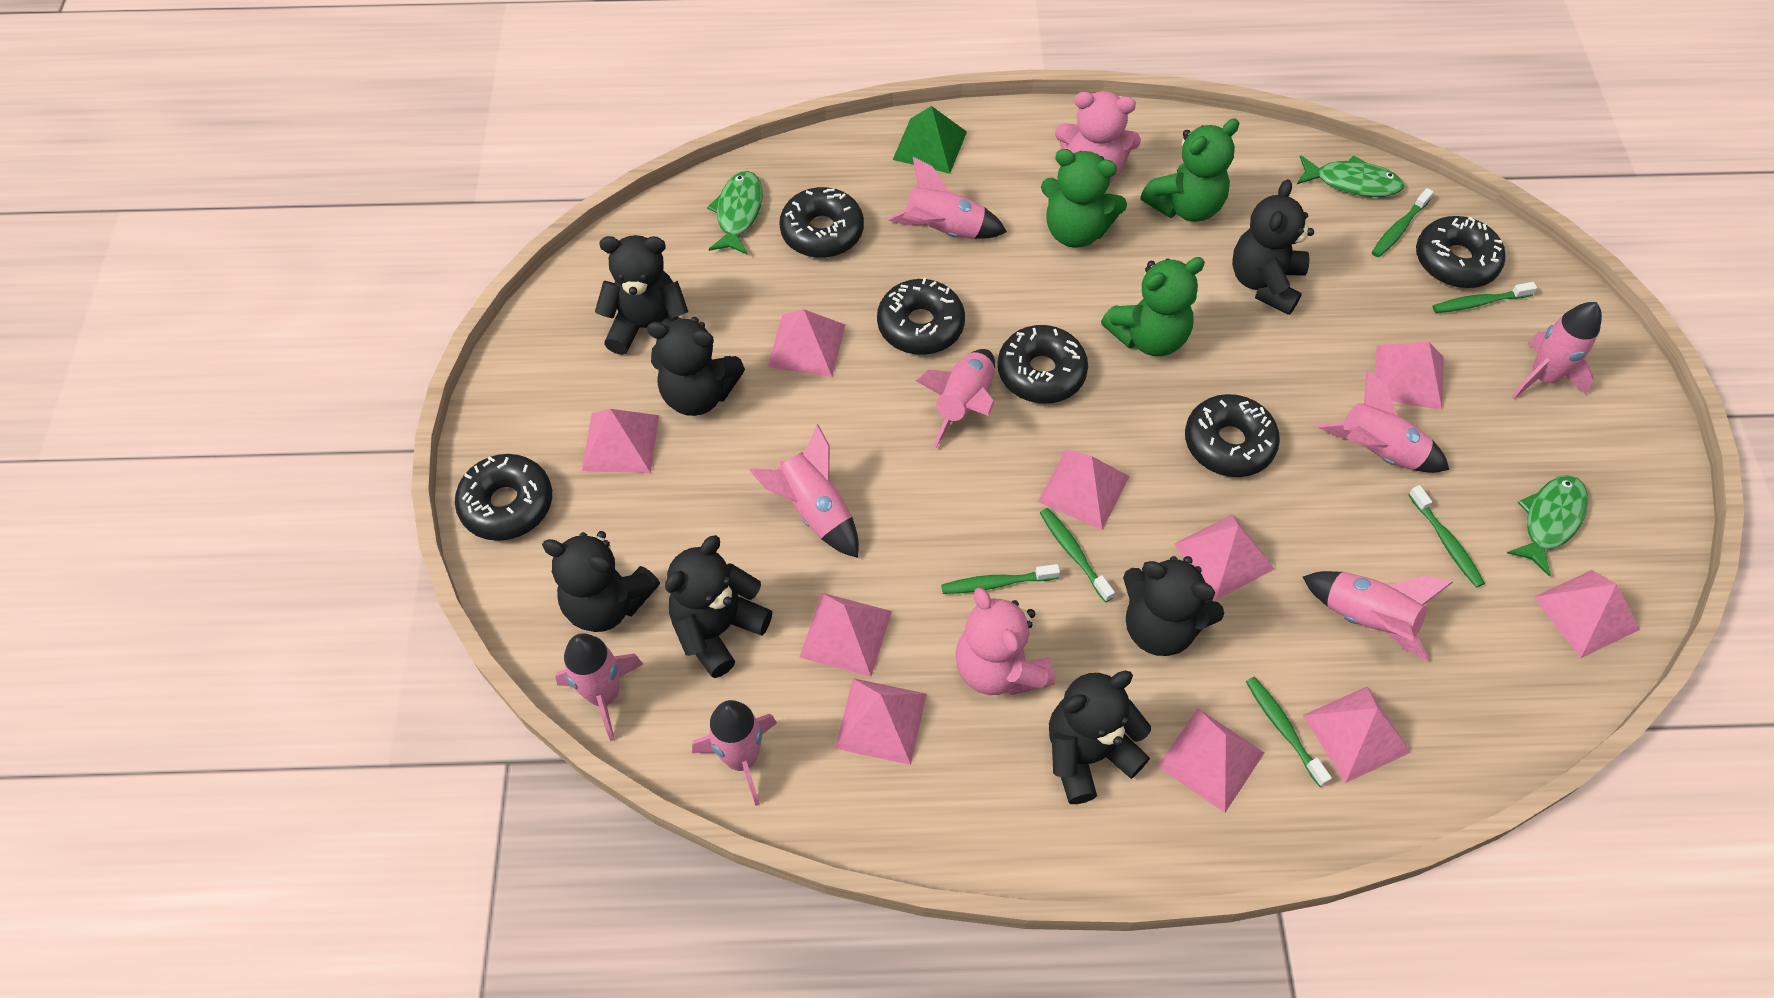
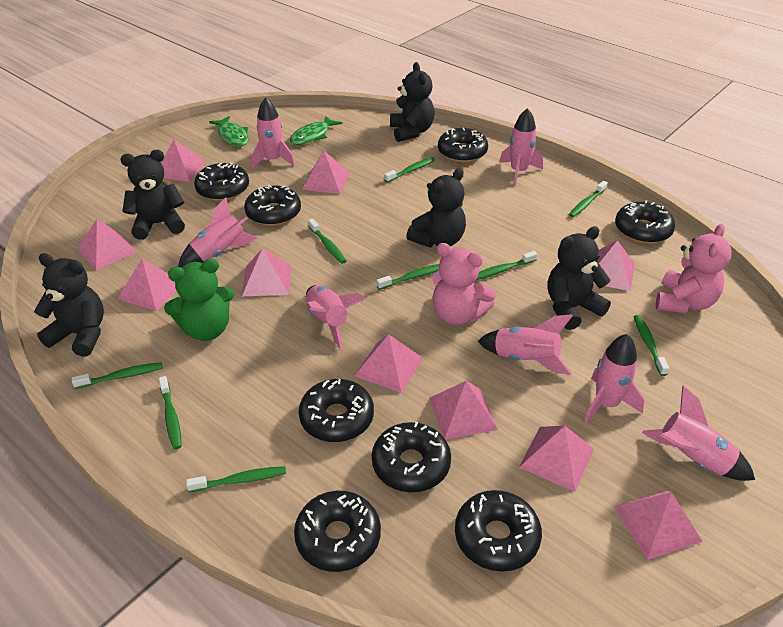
black donut: [455,454,552,541] [779,187,864,258] [877,278,965,355] [998,325,1088,403] [1185,394,1280,477] [1416,216,1506,288] = 6 -> [194,162,249,201] [244,185,301,226] [294,491,381,572] [299,379,374,442] [372,422,451,492] [438,128,488,162] [455,490,542,572] [615,200,675,244] = 8
black teddy bear: [542,531,660,632] [595,235,688,355] [647,317,745,416] [665,535,772,678] [1049,671,1151,804] [1123,556,1224,656] [1232,179,1314,315] = 7 -> [34,253,104,356] [121,150,185,240] [390,62,434,142] [406,168,466,248] [547,226,611,330] = 5
green fish: [707,171,763,255] [1297,155,1404,197] [1507,475,1588,577] = 3 -> [209,116,249,147] [290,116,342,145] = 2
green pyramid: [893,106,967,174] = 1 -> none = 0
green teddy bear: [1041,149,1127,248] [1101,257,1205,356] [1141,119,1239,222] = 3 -> [164,258,234,341] = 1
green toothbrush: [941,564,1060,594] [1040,508,1115,602] [1246,677,1332,787] [1372,188,1434,257] [1408,485,1485,588] [1433,282,1537,313] = 6 -> [72,362,163,389] [159,376,182,449] [186,466,286,492] [308,219,346,264] [377,264,439,290] [384,157,435,183] [476,251,537,280] [569,181,608,217] [634,315,669,376] = 9
pink rocket: [555,633,643,741] [692,700,777,806] [749,424,859,558] [888,157,1007,239] [916,349,995,448] [1303,571,1453,661] [1317,370,1449,473] [1511,302,1602,399] = 8 -> [178,198,257,267] [251,97,295,169] [306,285,366,349] [478,314,573,375] [499,108,543,186] [584,334,645,423] [642,386,755,481] = 7

